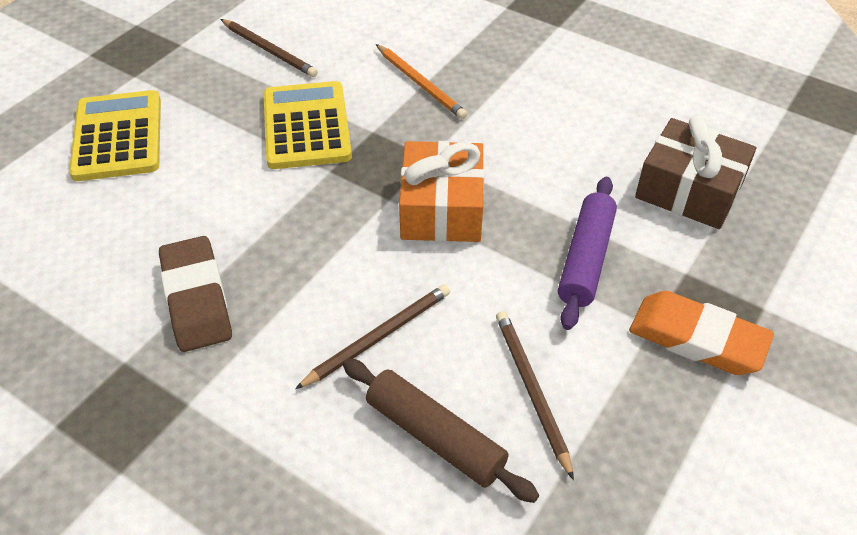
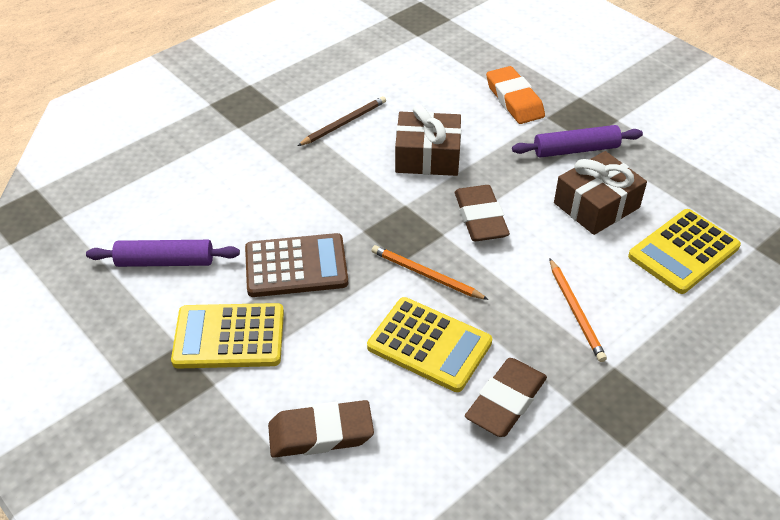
brown calculator: none = 0 -> [245,233,348,297] = 1
brown eraser: [159,236,232,352] = 1 -> [268,400,374,458] [455,185,510,241] [465,358,547,437] = 3
brown gift: [635,115,756,229] = 1 -> [395,105,461,176] [554,151,647,235] = 2
brown pencil: [221,19,318,77] [295,284,450,389] [496,311,574,480] = 3 -> [297,96,386,146] = 1
brown rolling pin: [343,358,539,503] = 1 -> none = 0
orange gift: [399,141,484,242] = 1 -> none = 0
orange pencil: [376,44,467,119] = 1 -> [372,245,489,300] [549,258,607,362] = 2
purple rolling pin: [558,177,617,330] = 1 -> [86,240,240,267] [512,125,643,158] = 2
yellow calculator: [69,90,161,181] [263,81,352,169] = 2 -> [171,303,284,369] [367,297,492,392] [628,209,741,294] = 3

